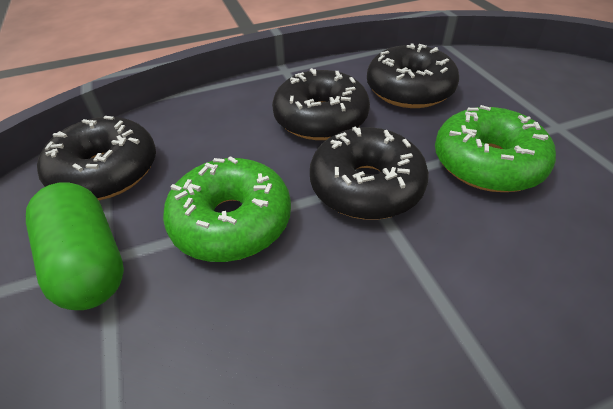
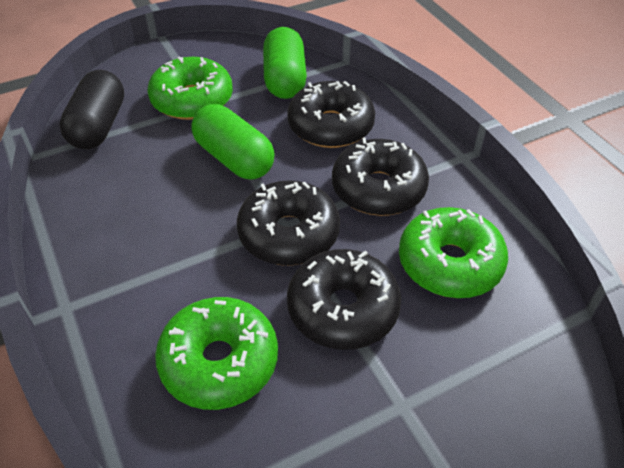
black capsule: none = 0 -> [60,70,124,149] = 1
green capsule: [26,182,124,310] = 1 -> [191,104,275,180] [263,27,307,99] = 2
green donut: [163,156,291,262] [435,105,556,192] = 2 -> [147,56,233,120] [155,297,278,410] [399,207,508,298] = 3

